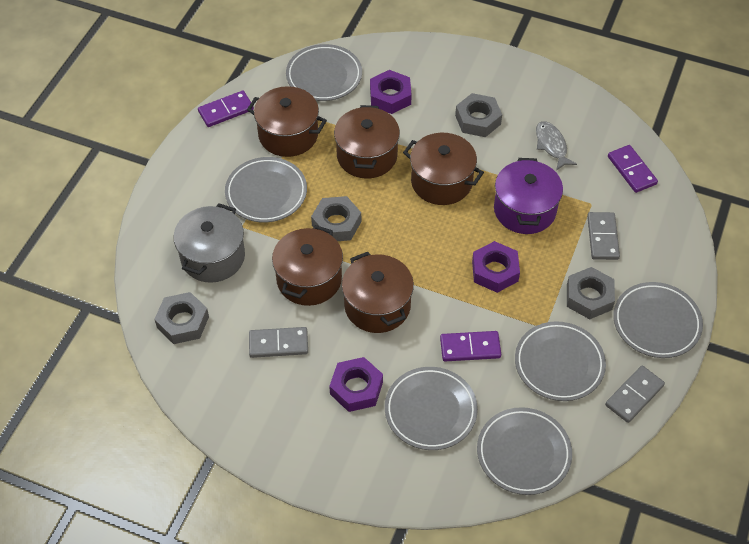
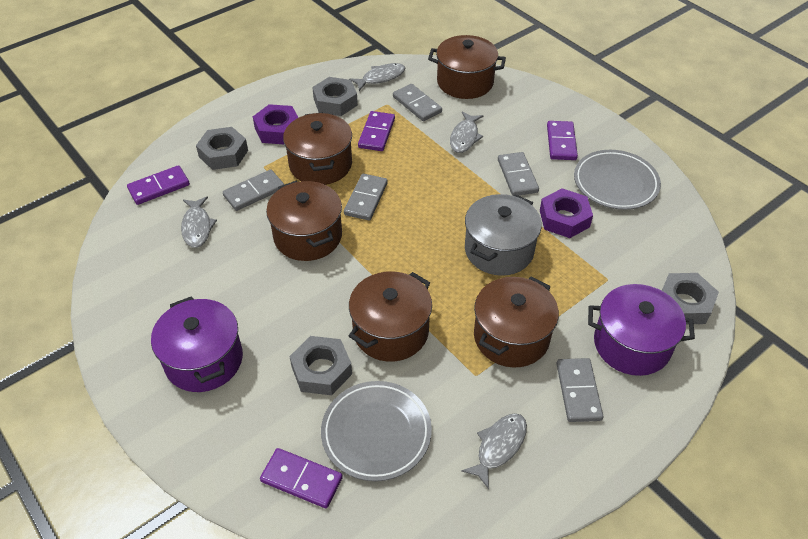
grey domino: [249,327,308,358] [587,212,620,260] [605,366,665,423] = 3 -> [223,170,284,211] [344,174,388,220] [393,84,442,121] [498,152,539,196] [557,358,603,422] = 5
grey fish: [536,121,577,171] = 1 -> [181,196,217,248] [349,63,405,91] [450,111,483,153] [461,413,527,489] = 4
grey plate: [225,157,307,223] [286,44,362,101] [385,367,478,450] [477,407,572,495] [515,321,606,401] [613,282,703,358] = 6 -> [321,381,432,481] [574,150,661,210] = 2
purple domino: [198,91,254,127] [440,331,501,361] [608,145,658,193] = 3 -> [127,165,190,205] [260,448,343,508] [358,111,395,151] [547,121,578,160] = 4
purple nut: [329,357,383,412] [370,70,412,114] [472,241,520,293] = 3 -> [253,104,299,144] [540,188,593,238] = 2
purple pot: [494,158,563,234] = 1 -> [151,296,243,392] [588,284,695,376] = 2

